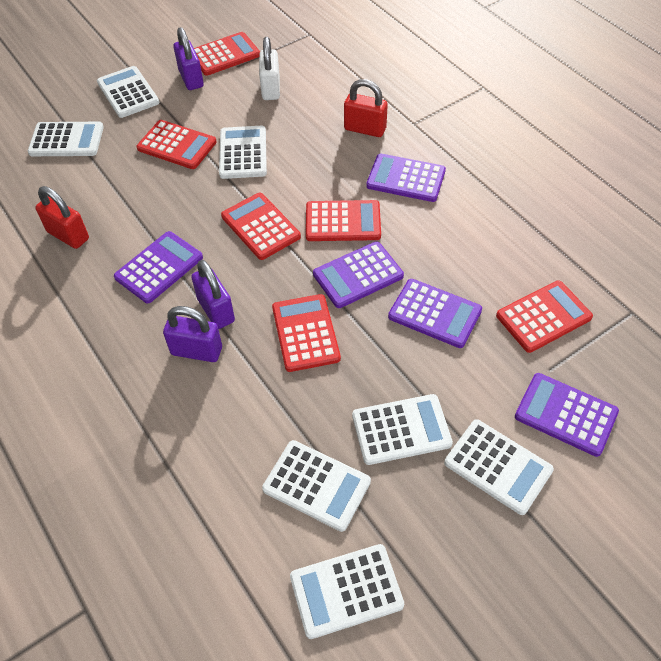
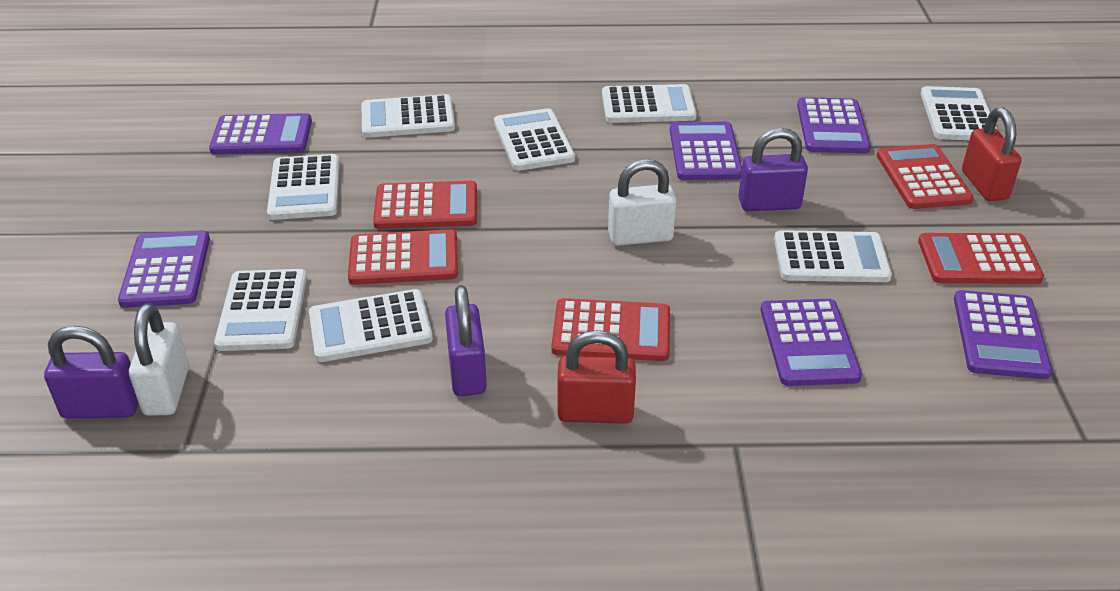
purple calculator: [114,231,203,303] [313,241,404,308] [366,153,446,202] [388,279,482,348] [515,373,619,457] = 5 -> [118,230,210,308] [209,113,312,154] [670,122,742,180] [760,299,862,386] [797,97,871,153] [954,290,1052,379] = 6
red calculator: [137,120,217,169] [194,32,260,76] [221,193,301,260] [272,294,341,372] [306,200,381,241] [496,280,593,353] = 6 -> [348,229,458,285] [373,181,477,229] [551,298,670,361] [877,144,974,209] [918,233,1044,284] = 5
white calculator: [28,122,104,156] [97,66,160,118] [219,126,267,179] [262,440,371,532] [290,544,404,639] [352,394,453,465] [444,419,554,515] = 7 -> [214,269,307,351] [267,154,340,220] [309,289,433,362] [362,94,455,138] [494,108,575,171] [602,84,697,123] [774,230,892,282] [921,86,998,140] = 8
white padlock: [259,37,280,100] = 1 -> [129,303,189,416] [608,159,676,246] = 2

